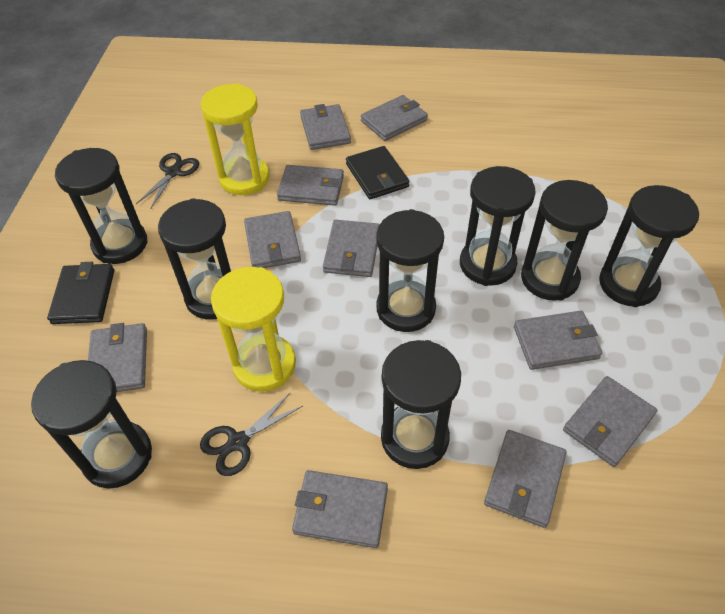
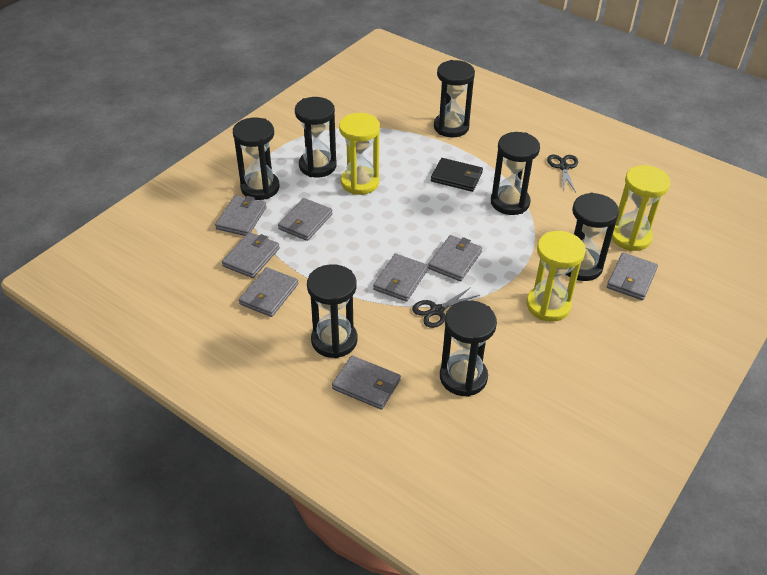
black hourglass: [31,360,152,488] [55,148,148,264] [158,198,231,320] [376,209,444,332] [381,340,461,469] [460,166,536,286] [521,180,608,301] [599,185,699,307] = 8 -> [233,117,280,200] [295,97,337,177] [307,264,357,358] [434,60,475,137] [440,300,497,397] [491,132,540,215] [565,193,619,281] = 7
black wallet: [47,262,114,324] [346,146,409,199] = 2 -> [431,158,483,192] = 1
grey wallet: [88,323,147,392] [244,211,301,268] [277,165,344,206] [292,470,388,548] [300,104,351,150] [323,220,380,277] [361,95,428,141] [484,430,567,528] [514,311,602,370] [563,376,657,467] = 10 -> [215,195,267,236] [222,232,280,278] [239,267,298,317] [278,198,333,241] [332,355,401,410] [373,254,428,302] [428,235,482,281] [607,253,658,300] = 8
yellow hourglass: [201,84,270,195] [211,267,296,392] = 2 -> [339,113,380,195] [526,231,586,322] [611,165,671,251] = 3

